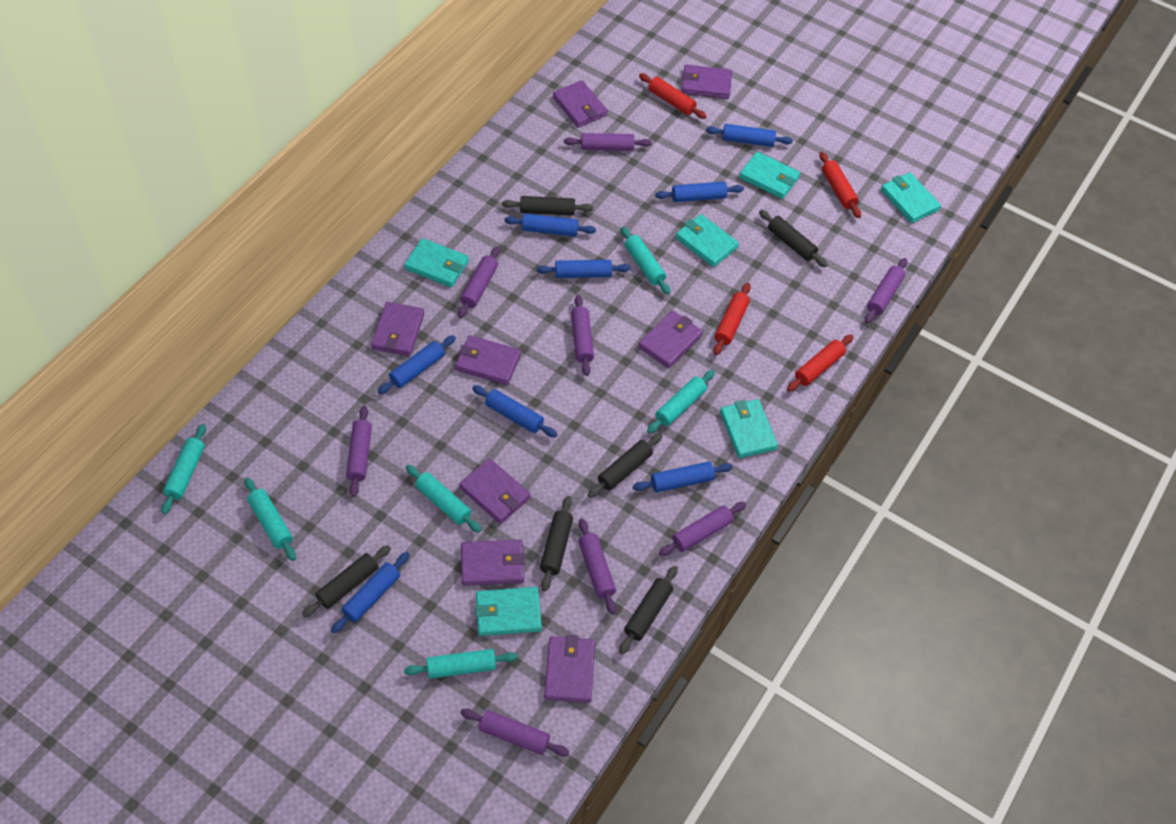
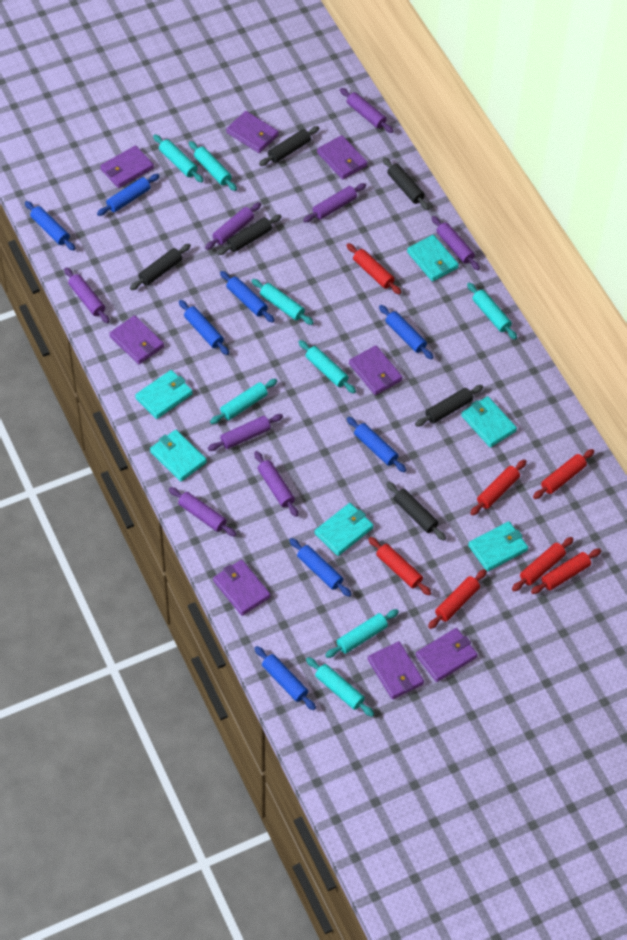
red rolling pin: [639,73,707,119] [713,283,751,355] [787,334,853,392] [820,152,861,218] = 4 -> [346,243,401,294] [368,537,431,595] [428,569,487,629] [470,459,527,516] [512,537,574,591] [531,548,601,594] [533,449,595,499] = 7
turquoise rolling pin: [161,424,206,514] [244,478,296,561] [404,649,518,679] [406,465,481,533] [621,227,670,295] [647,370,715,433] = 6 -> [153,134,203,183] [189,141,237,191] [210,379,277,424] [252,279,314,325] [299,340,356,393] [306,657,374,717] [325,609,399,658] [467,283,517,340] = 8

